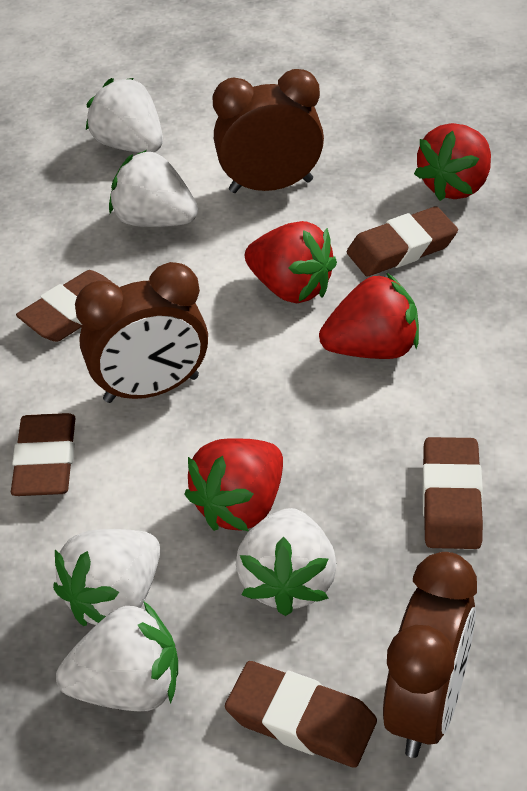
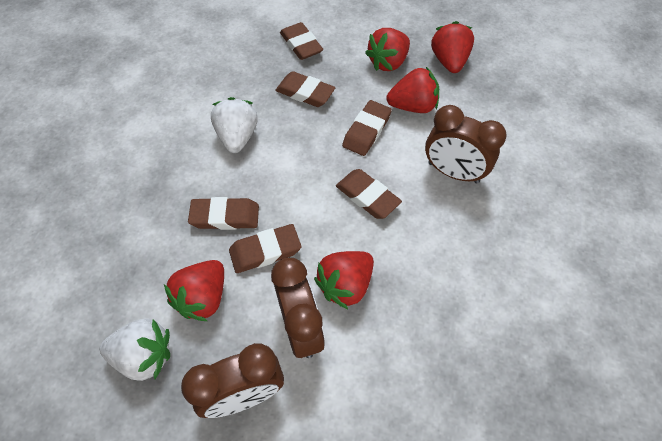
brown eraser: [11,413,75,496] [16,270,116,342] [225,661,377,768] [347,206,458,276] [422,437,483,549] = 5 -> [188,197,259,230] [229,224,301,273] [275,71,335,107] [280,22,323,60] [336,169,402,219] [342,100,392,156] = 6
red strawberry: [184,438,283,531] [245,221,337,303] [319,273,419,359] [414,123,491,201] = 4 -> [164,260,224,321] [314,251,374,309] [365,28,410,71] [386,67,439,113] [431,21,474,73] = 5
white strawberry: [53,529,160,626] [56,602,178,711] [86,78,163,153] [109,150,198,227] [236,508,337,616] = 5 -> [100,318,170,381] [211,97,258,153] = 2

